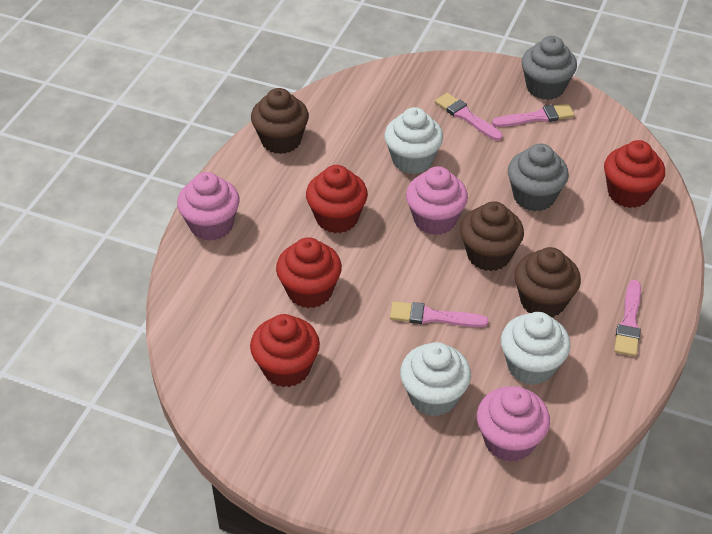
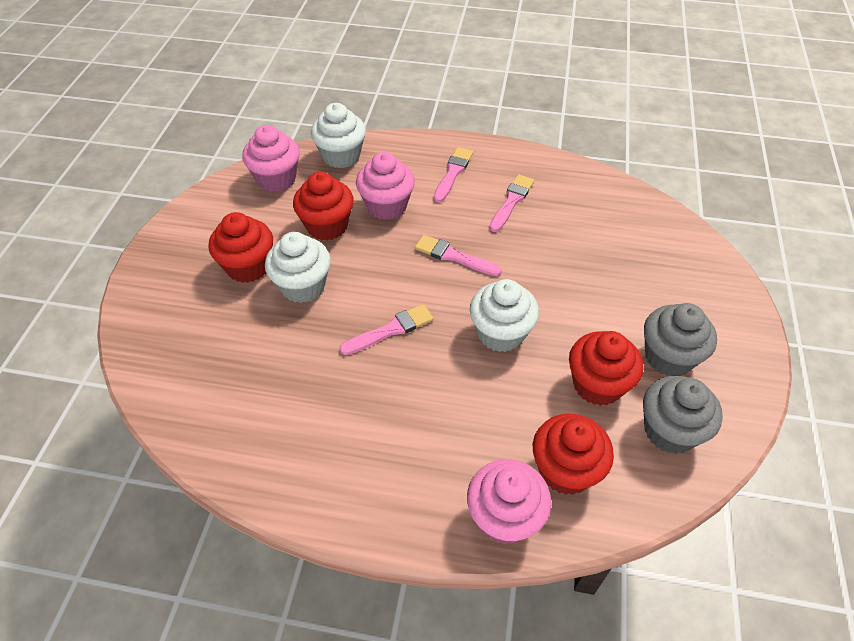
brown cupcake: [251,88,309,154] [460,201,524,271] [514,247,581,317] = 3 -> none = 0

